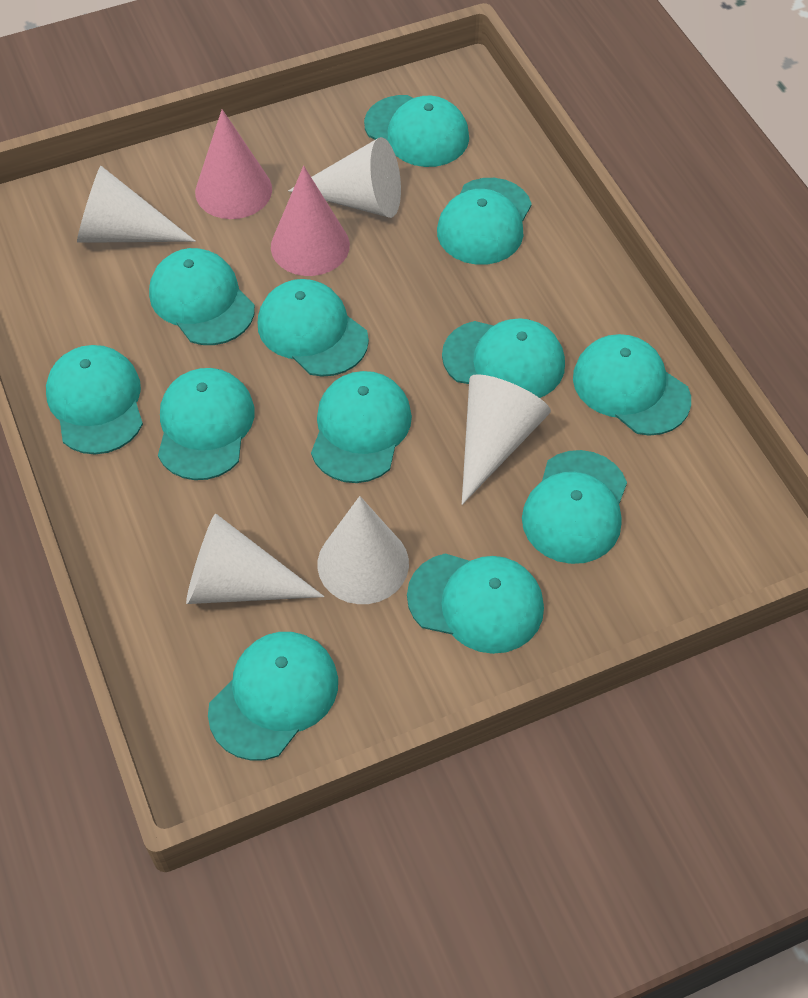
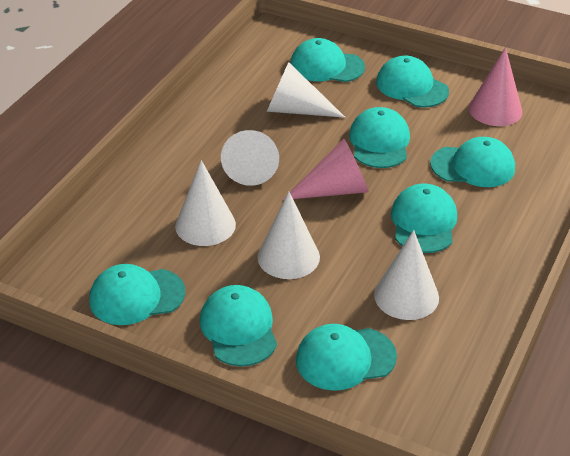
turquoise cap: [46,345,143,454] [149,248,255,345] [158,368,255,480] [208,632,338,761] [258,279,369,377] [311,371,412,483] [364,95,469,167] [407,553,544,654] [437,178,532,265] [442,318,565,398] [522,450,627,564] [573,334,691,436] = 12 -> [89,264,185,325] [200,285,277,367] [290,38,365,82] [296,324,397,391] [349,107,410,168] [376,56,449,108] [391,184,457,253] [430,137,515,187] = 8

